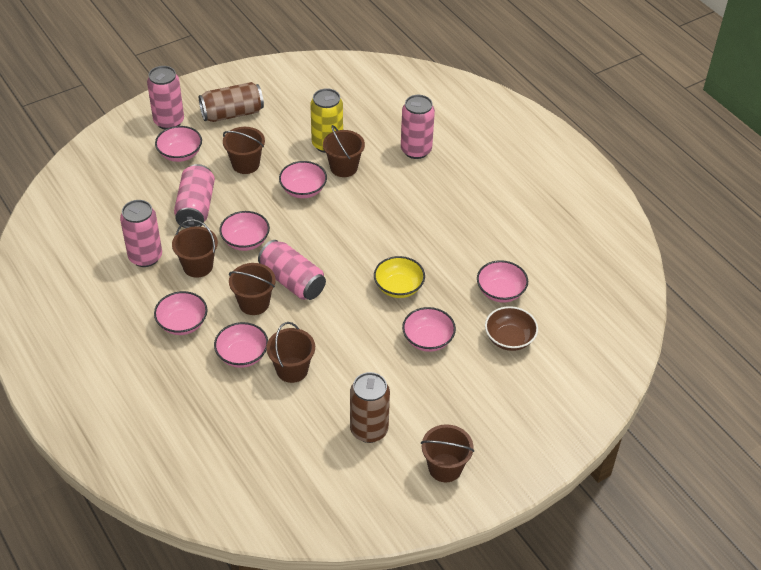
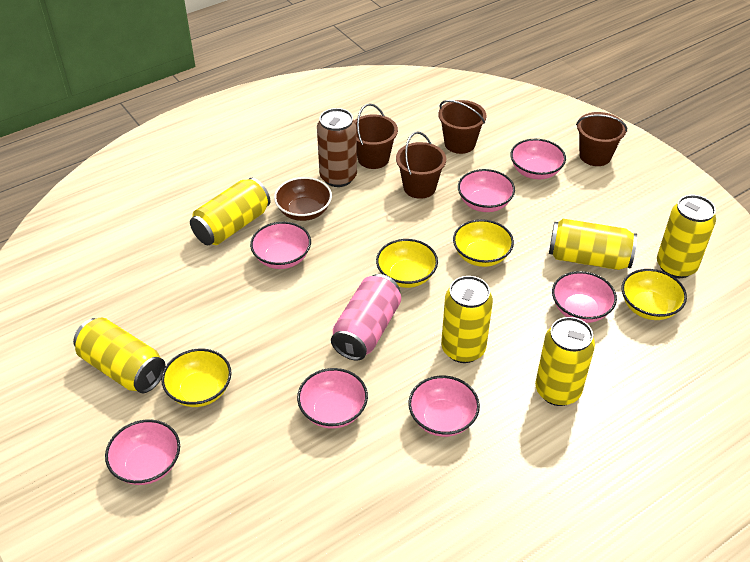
brown bucket: [172,219,218,278] [223,127,265,174] [229,263,276,315] [266,322,315,383] [323,125,365,177] [421,424,474,482] = 6 -> [354,104,398,169] [396,131,446,199] [438,100,486,154] [576,112,627,166] = 4
brown can: [199,82,264,122] [350,372,390,443] = 2 -> [317,108,357,187] = 1
pink can: [120,200,162,267] [147,66,184,129] [174,164,215,228] [258,240,326,300] [401,95,435,159] = 5 -> [331,274,401,360] = 1
yellow bowl: [374,256,425,298] = 1 -> [161,349,231,407] [376,239,438,288] [453,219,514,267] [622,269,687,320] = 4
yellow can: [310,88,343,153] = 1 -> [73,318,166,393] [190,178,270,245] [441,276,493,363] [535,317,595,406] [549,219,637,270] [657,195,716,278] = 6

